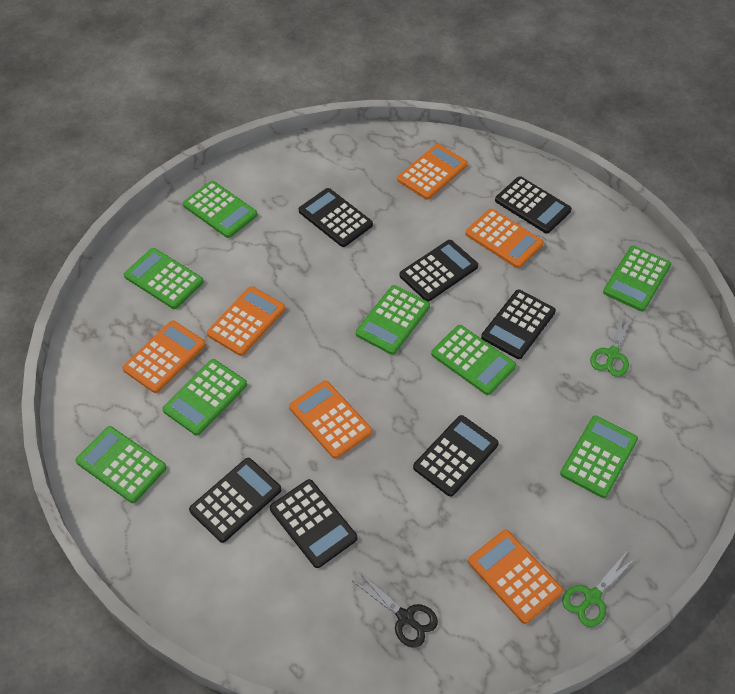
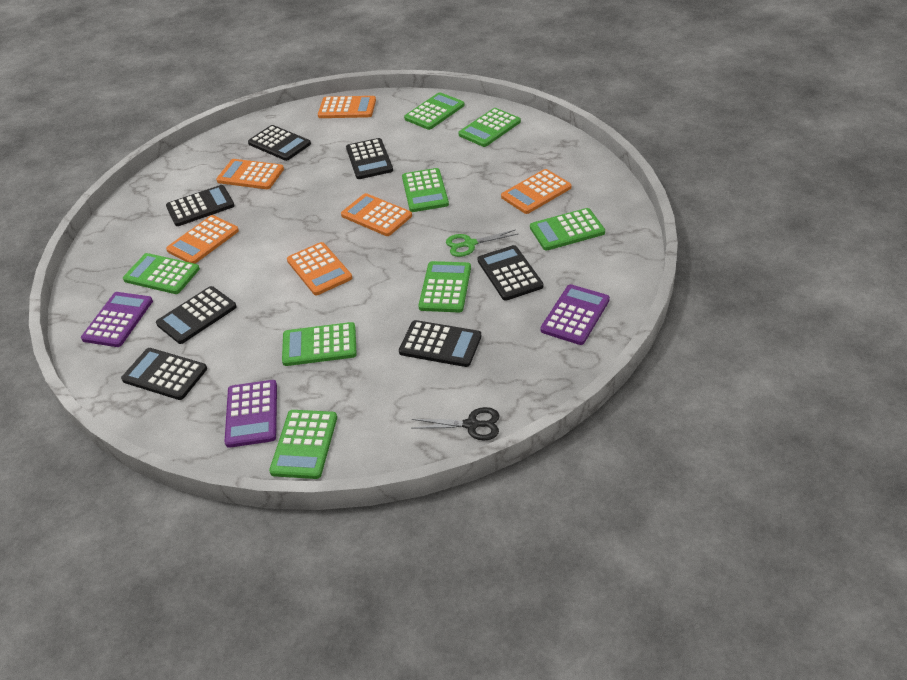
green scissors: [562,552,637,627] [590,314,632,377] = 2 -> [446,229,518,257] = 1
purple calculator: none = 0 -> [81,292,153,347] [224,380,277,448] [541,284,610,345] = 3

